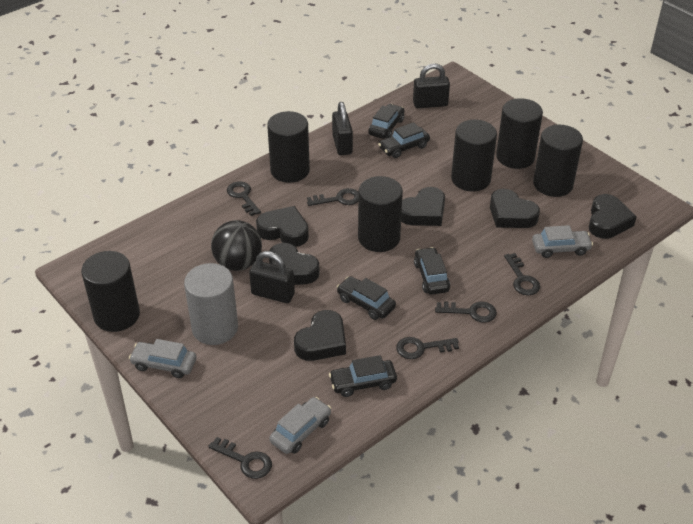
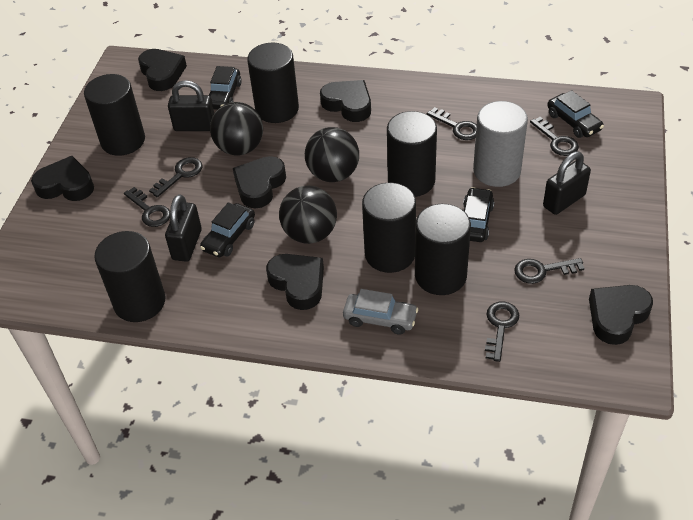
black ball: [211,220,262,271] = 1 -> [210,102,263,156] [279,185,337,244] [305,127,359,182] = 3
black car: [329,355,397,397] [337,276,396,320] [368,104,405,139] [378,122,430,158] [414,247,450,295] = 5 -> [200,202,255,257] [209,66,242,110] [463,187,494,242] [547,90,604,138] = 4
grey car: [129,339,197,378] [269,397,331,454] [532,225,593,258] = 3 -> [343,289,418,335] = 1

